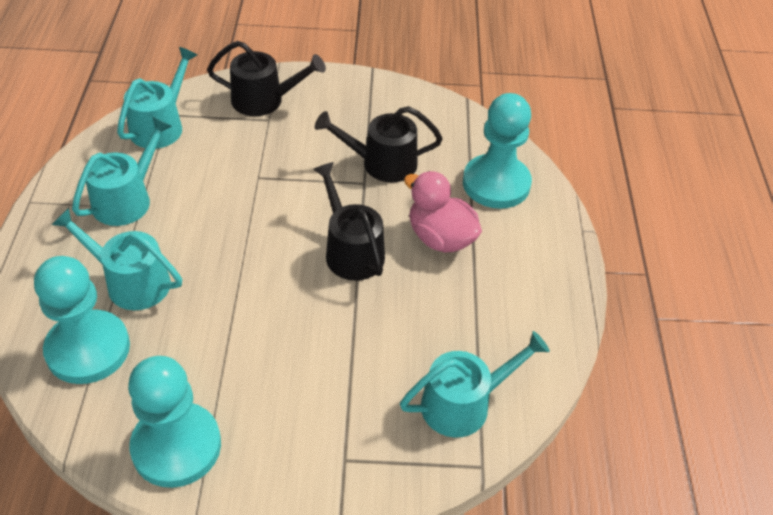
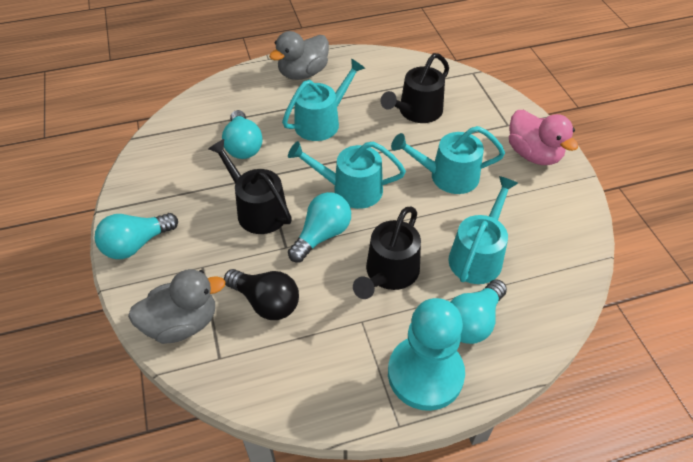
black light bulb: none = 0 -> [224,269,299,320] = 1
grey duck: none = 0 -> [128,269,226,344] [269,31,329,80] = 2
turquoise light bulb: none = 0 -> [95,213,178,259] [222,110,262,159] [288,192,351,262] [450,279,507,344] = 4
turquoise pawn: [34,256,130,384] [128,356,221,488] [463,93,532,209] = 3 -> [388,298,465,411] = 1

